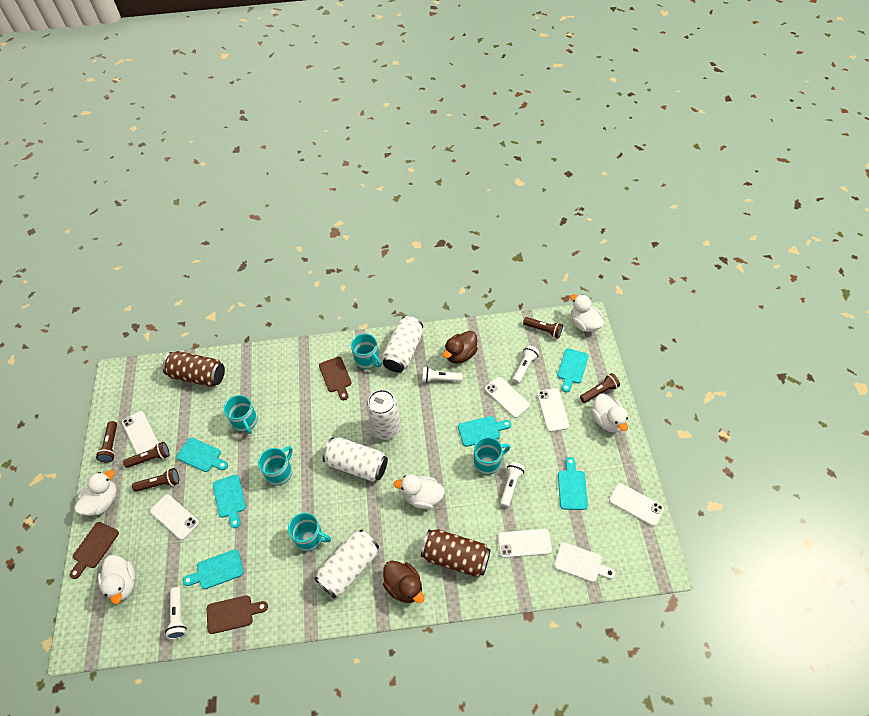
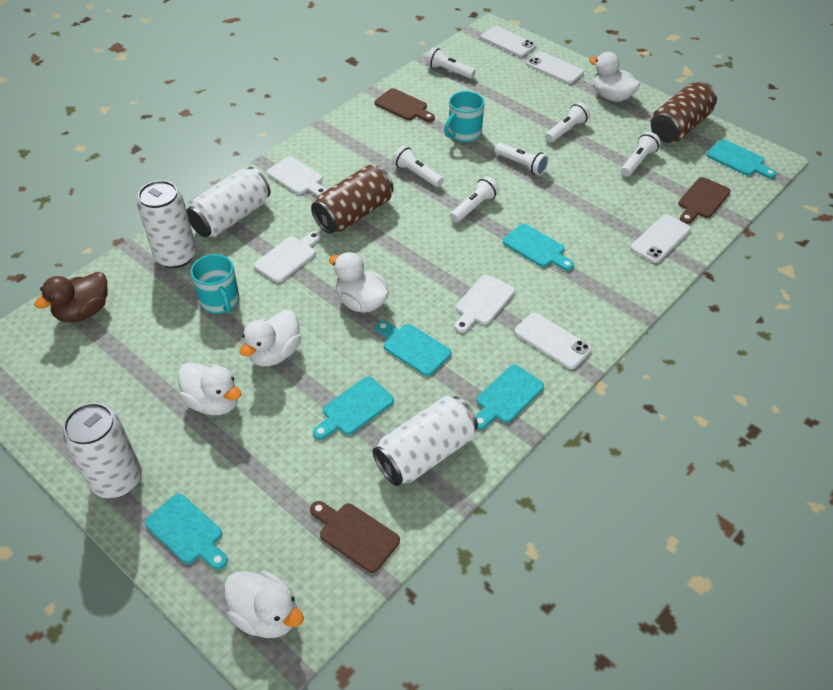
brown duck: [383,561,424,603] [443,331,478,363] = 2 -> [34,272,107,322] = 1
brown flashlight: [96,421,117,463] [123,442,169,468] [132,468,179,492] [523,317,563,338] [580,373,620,403] = 5 -> none = 0
turquoise mug: [224,395,257,434] [258,446,293,486] [288,513,331,551] [351,333,382,369] [474,437,510,475] = 5 -> [191,254,239,314] [444,91,485,142] = 2
white cutting board: [554,542,615,582] = 1 -> [254,231,321,283] [267,157,327,196] [455,275,515,333] = 3
white flashlight: [165,587,187,639] [422,367,463,383] [500,462,525,507] [512,345,539,384] = 4 -> [392,146,444,187] [426,47,476,79] [450,177,499,223] [495,143,549,176] [545,102,590,143] [621,132,661,177] = 6
white phone: [122,411,159,455] [150,494,199,540] [485,377,530,418] [498,529,552,558] [537,388,569,432] [609,483,664,526] = 6 -> [481,26,536,57] [514,313,592,369] [526,52,584,84] [631,214,691,263] = 4

